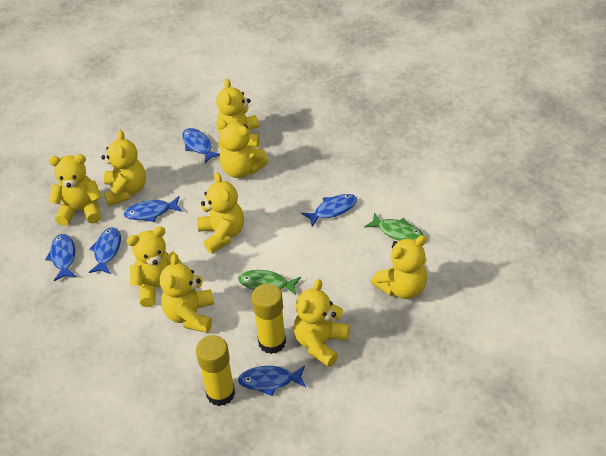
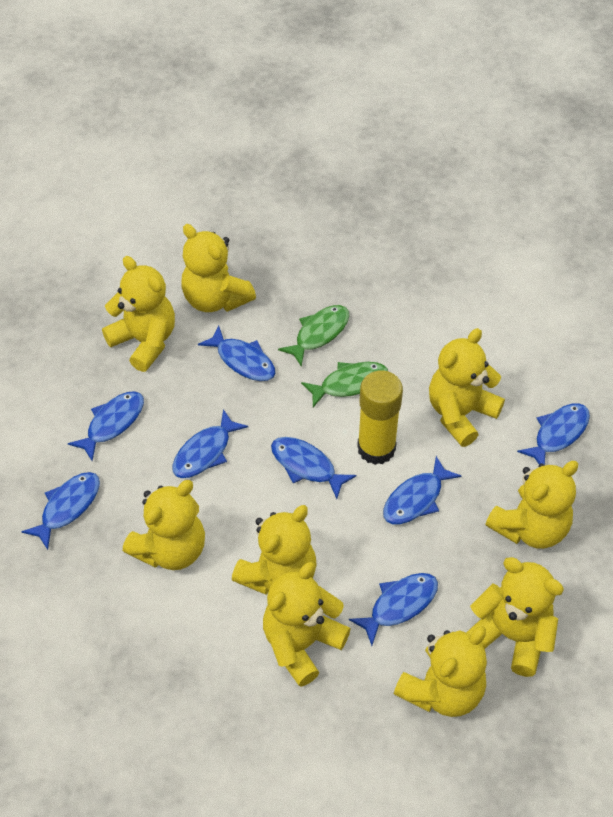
blue fish: [45,234,76,281] [89,227,121,274] [124,196,182,222] [182,128,220,163] [238,366,306,396] [301,194,357,227] = 6 -> [21,472,100,550] [68,391,144,461] [172,409,248,478] [198,326,275,381] [271,437,357,499] [349,573,438,646] [383,456,461,524] [517,403,590,465] = 8
yellow glue stick: [196,335,235,406] [252,284,286,354] = 2 -> [357,370,403,465] = 1

